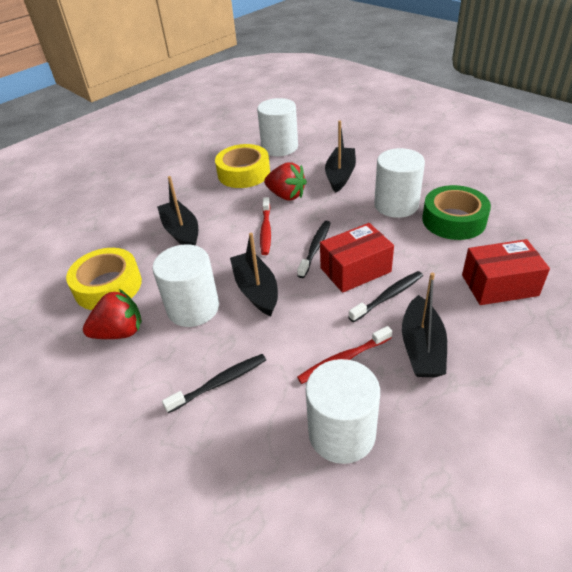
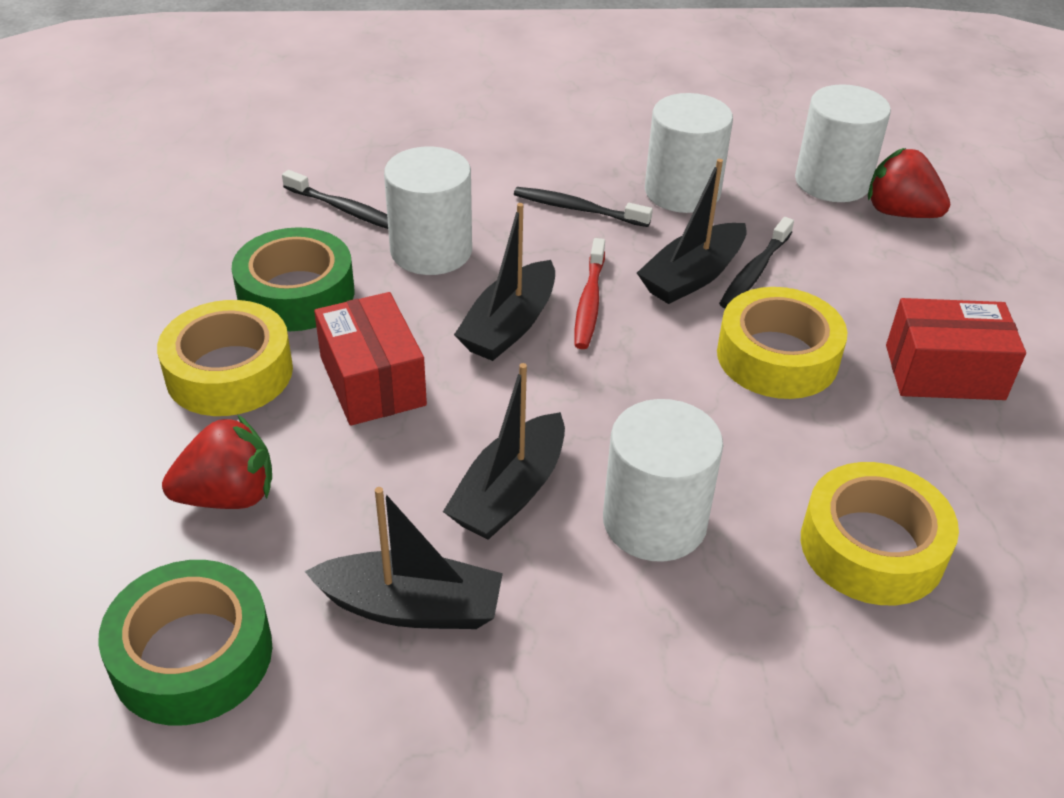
green tape: [422,185,491,240] = 1 -> [98,560,272,726] [232,227,355,331] = 2
red toothbrush: [260,197,271,255] [297,326,392,384] = 2 -> [574,238,605,349] = 1
yellow tape: [66,248,142,310] [215,144,270,188] = 2 -> [157,300,293,416] [717,287,847,399] [801,462,959,605] = 3

